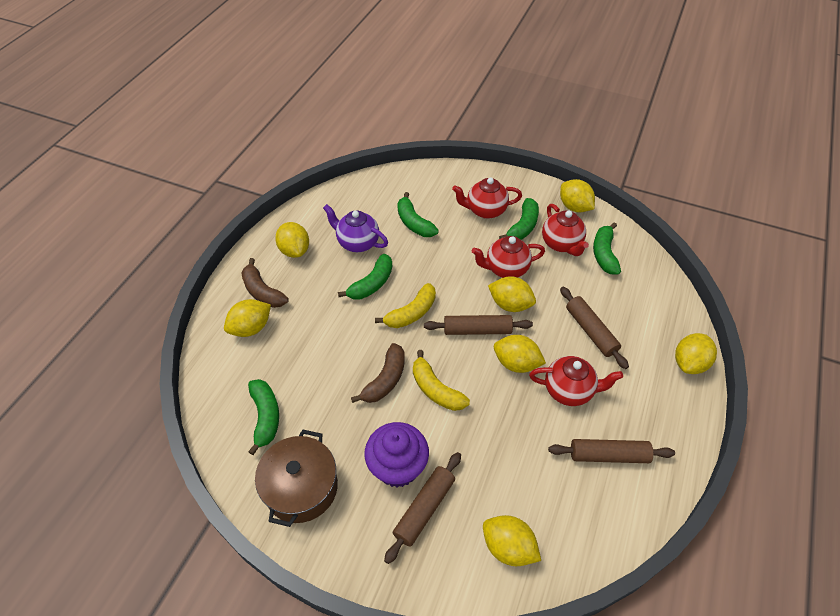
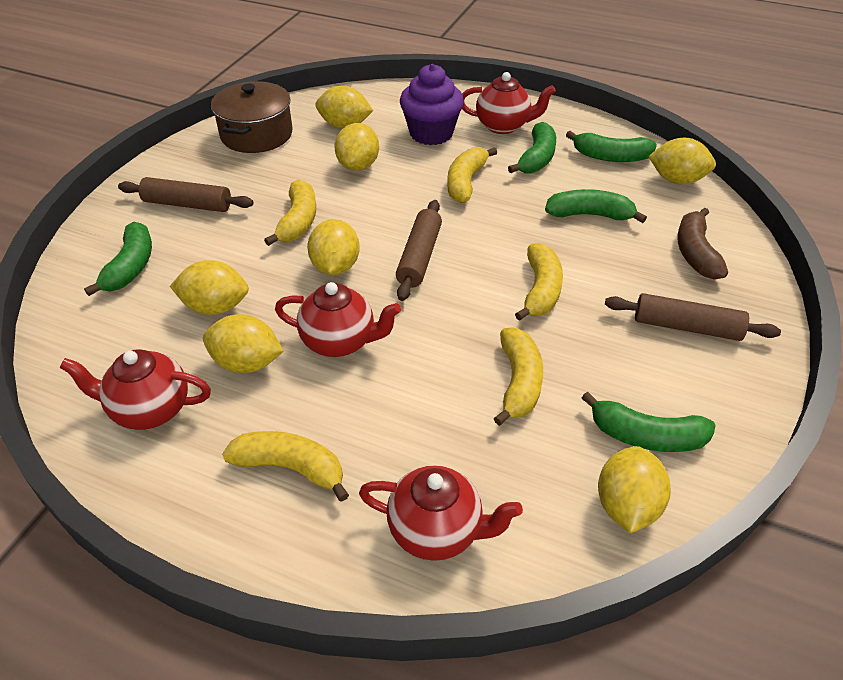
brown banana: [241,258,289,308] [351,343,405,403] = 2 -> [677,208,728,279] = 1
brown rolling pin: [384,452,461,564] [424,315,533,335] [548,439,675,463] [560,287,629,369] = 4 -> [118,177,253,212] [396,200,442,301] [605,293,781,341] = 3
purple teapot: [323,204,388,252] = 1 -> none = 0
yellow banana: [375,283,436,328] [413,350,470,411] = 2 -> [222,431,349,502] [264,180,316,246] [447,147,497,203] [494,327,543,426] [515,243,563,321] = 5

